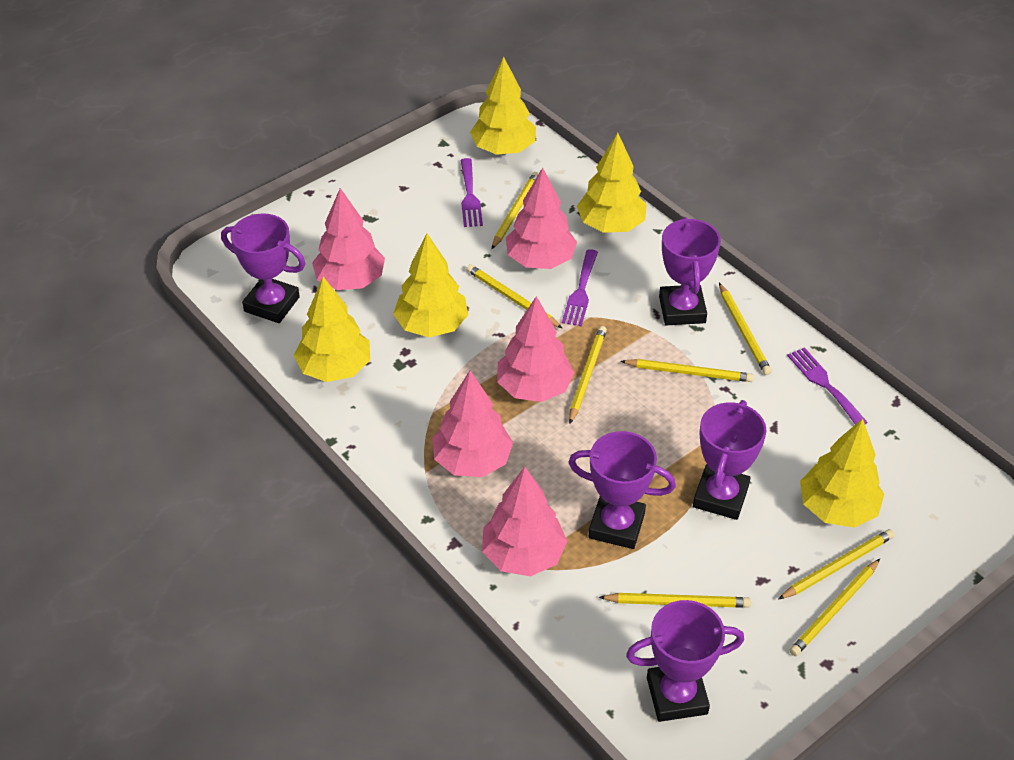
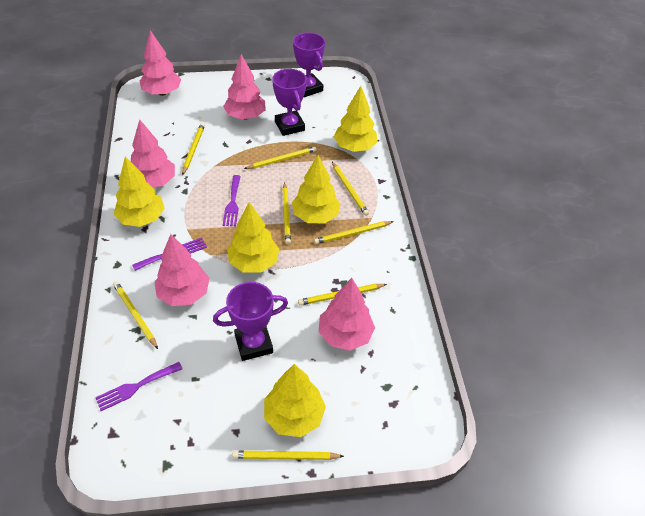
purple trophy: [221,213,305,323] [568,431,676,549] [626,600,744,722] [659,217,721,325] [693,400,767,520] = 5 -> [213,282,288,361] [272,69,307,136] [293,32,325,97] = 3

